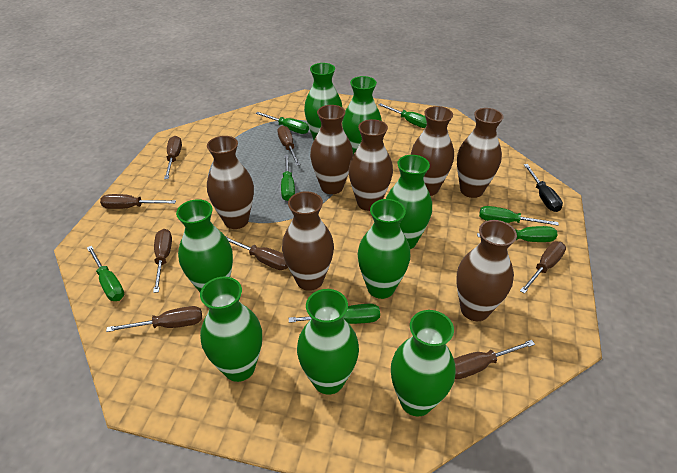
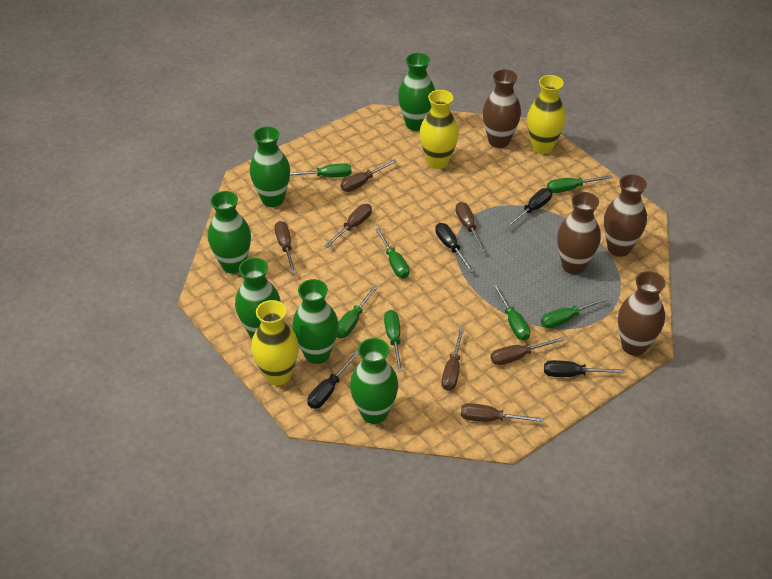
black screwdriver: [524,164,563,212] = 1 -> [307,352,359,409] [435,223,474,273] [505,188,552,228] [544,360,624,377] = 4
brown screwdriver: [100,194,176,209] [106,306,202,332] [153,229,172,293] [164,136,182,179] [226,237,288,270] [277,126,300,166] [454,340,535,379] [520,242,566,294] = 8 -> [275,221,296,274] [324,204,372,247] [341,159,397,192] [441,328,464,391] [456,202,486,252] [461,403,543,422] [491,337,564,365] = 7
brown vase: [207,136,254,229] [282,191,334,291] [310,105,353,194] [348,119,393,211] [411,106,454,196] [456,220,517,321] [457,108,504,198] = 7 -> [483,69,521,148] [557,192,601,274] [604,174,647,257] [618,271,666,356] = 4
green vase: [176,199,233,292] [200,277,262,382] [297,289,359,395] [304,63,343,140] [342,76,382,154] [358,199,410,299] [386,155,432,249] [391,310,456,416] = 8 -> [208,191,251,274] [235,258,281,339] [250,126,290,207] [292,279,339,364] [350,338,398,424] [398,53,435,131] = 6
yellow vase: none = 0 -> [251,300,299,385] [420,90,459,169] [527,75,566,154] = 3

